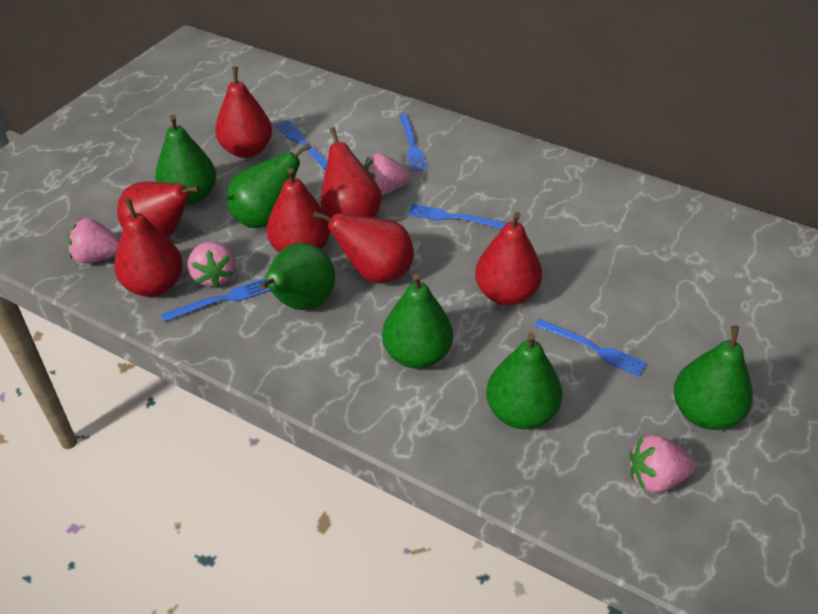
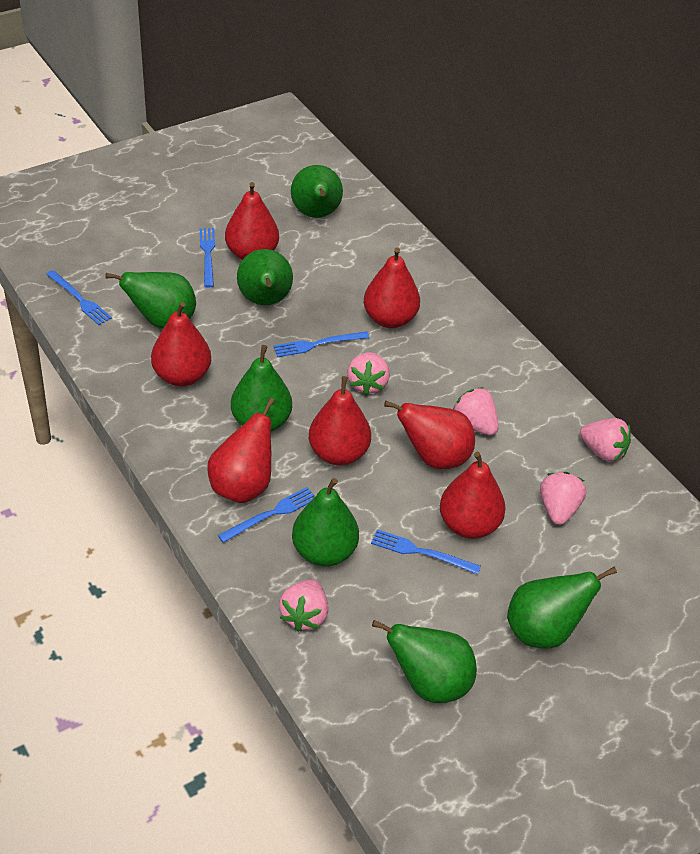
green pear: [155,115,216,205] [227,143,311,228] [259,243,335,310] [382,273,453,369] [486,333,562,429] [674,325,753,430] = 6 -> [105,272,196,329] [231,345,292,432] [237,249,293,305] [291,165,343,218] [292,478,359,566] [372,620,477,703] [507,567,617,648] = 7
pink strawberry: [68,218,120,263] [187,241,235,288] [364,153,411,195] [630,435,696,493] = 4 -> [279,579,328,632] [347,352,390,395] [453,387,499,435] [540,472,586,525] [580,418,631,462] = 5

